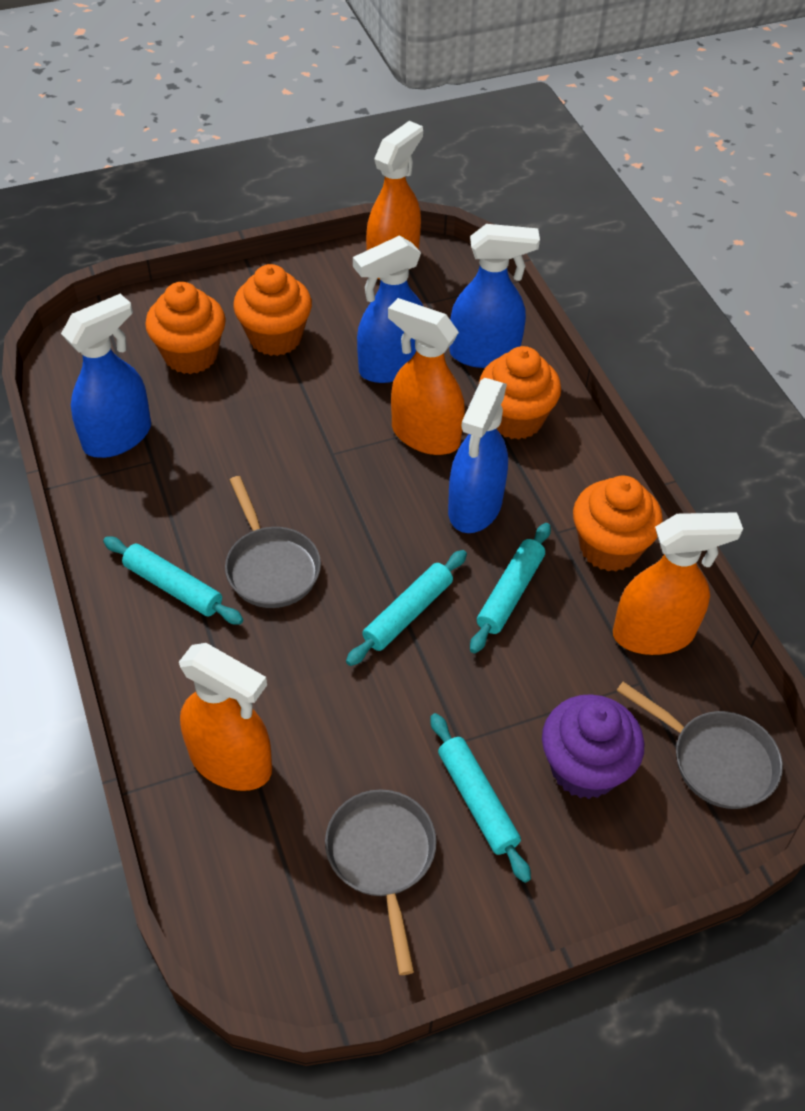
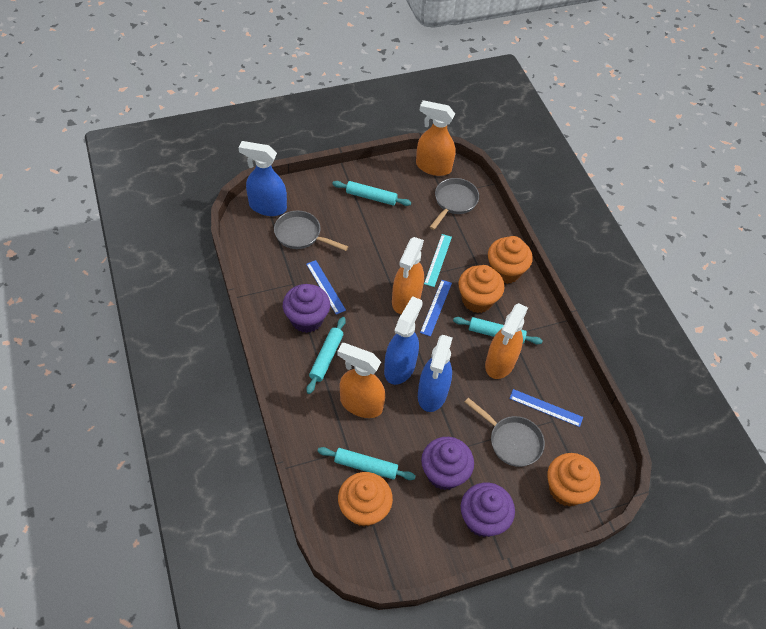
blue ruler: none = 0 -> [306,260,346,315] [420,280,452,337] [509,389,583,427] = 3
blue spray bottle: [61,294,151,458] [353,235,424,383] [448,378,508,533] [449,224,540,368] = 4 -> [238,141,287,216] [384,296,423,385] [418,335,453,412] = 3
purple cupcake: [542,694,644,799] = 1 -> [283,284,330,333] [421,437,474,490] [461,483,515,537] = 3
turquoise ruler: none = 0 -> [424,234,452,287] = 1

